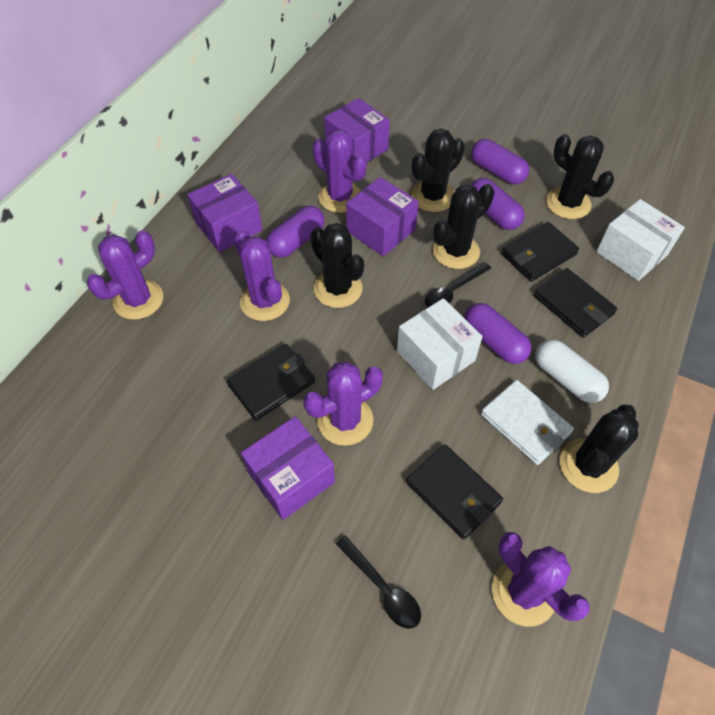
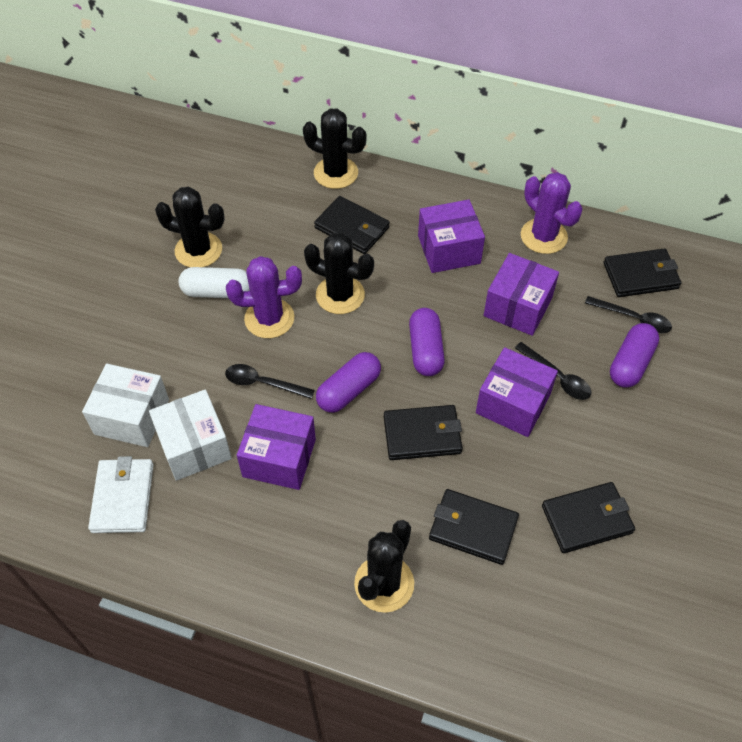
black cactus: [310,223,364,308] [411,128,465,212] [433,184,494,269] [546,134,614,219] [560,404,639,493] = 5 -> [155,187,225,267] [303,109,367,189] [304,233,374,314] [354,520,414,613] = 4
black spoon: [336,535,421,629] [425,262,491,307] = 2 -> [225,364,315,399] [515,342,591,400] [585,296,672,333] = 3
black wallet: [227,344,315,421] [406,445,503,540] [501,222,579,282] [534,268,617,338] = 4 -> [314,196,390,254] [384,405,462,460] [429,489,519,565] [542,482,635,553] [604,248,681,297] = 5
purple cactus: [87,230,163,320] [234,229,290,321] [303,361,383,446] [313,129,367,213] [492,532,590,627] = 5 -> [226,256,302,338] [521,172,583,254] = 2
purple capsule: [266,206,324,258] [465,303,532,364] [471,139,529,184] [471,178,525,230] = 4 -> [316,352,381,413] [409,308,445,376] [610,323,659,388] = 3

